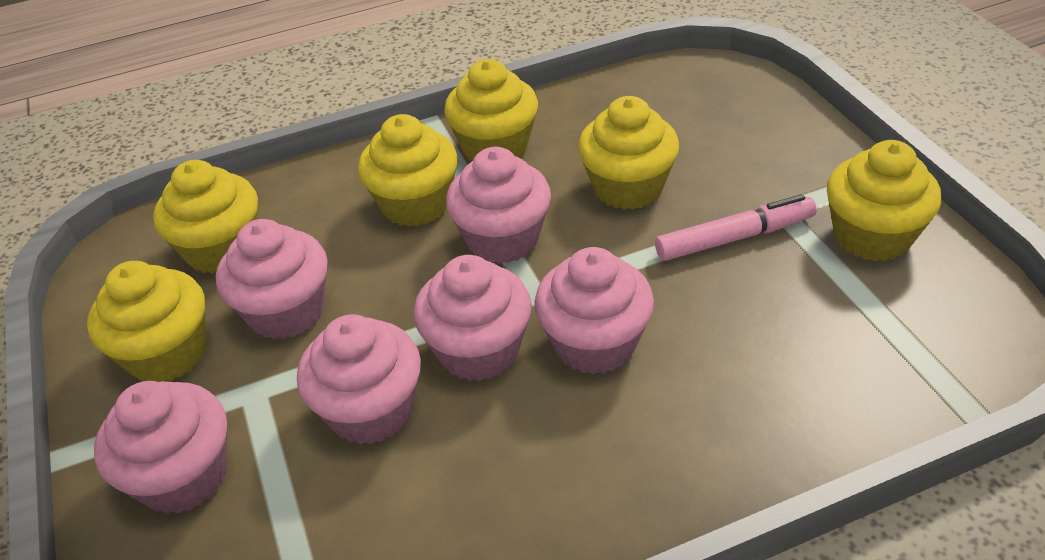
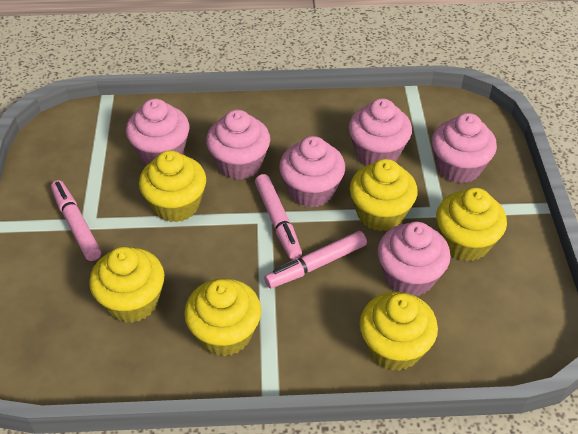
pink marker: [655,194,817,261] = 1 -> [51,180,101,261] [255,174,302,260] [264,231,367,288] = 3

